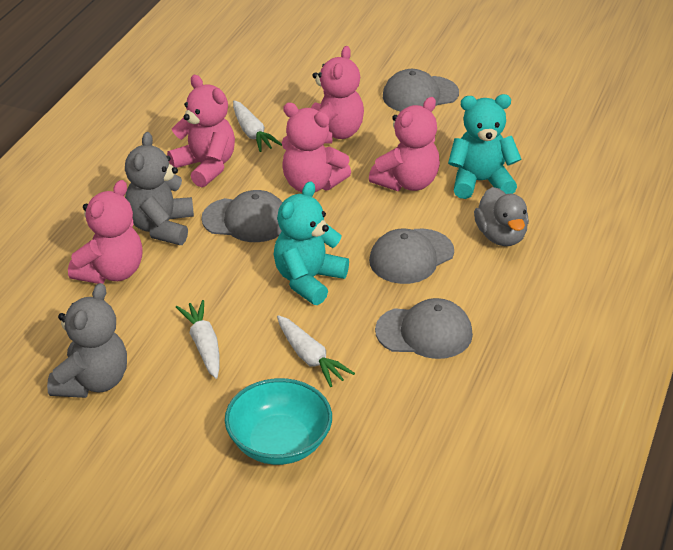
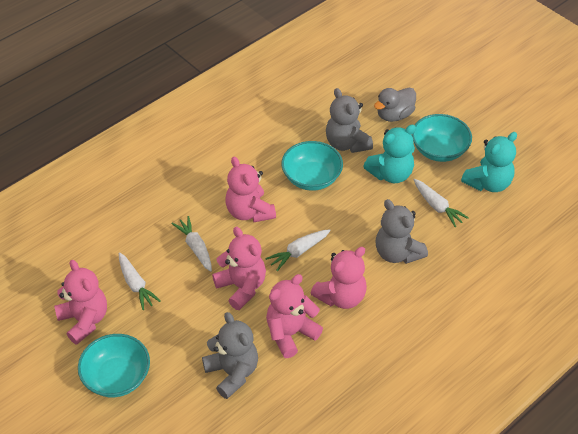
grey cap: [201,190,283,242] [369,229,454,284] [375,298,473,359] [383,69,459,112] = 4 -> none = 0
grey teddy bear: [47,283,127,398] [125,132,194,245] = 2 -> [202,312,258,399] [326,88,373,153] [376,199,428,264] = 3
turquoise bowl: [225,378,332,465] = 1 -> [78,334,150,397] [281,141,343,191] [412,114,472,162] = 3
white carrot: [176,300,219,379] [233,100,282,152] [277,315,355,387] = 3 -> [119,252,161,310] [171,216,212,272] [266,229,331,271] [413,179,469,227] = 4

